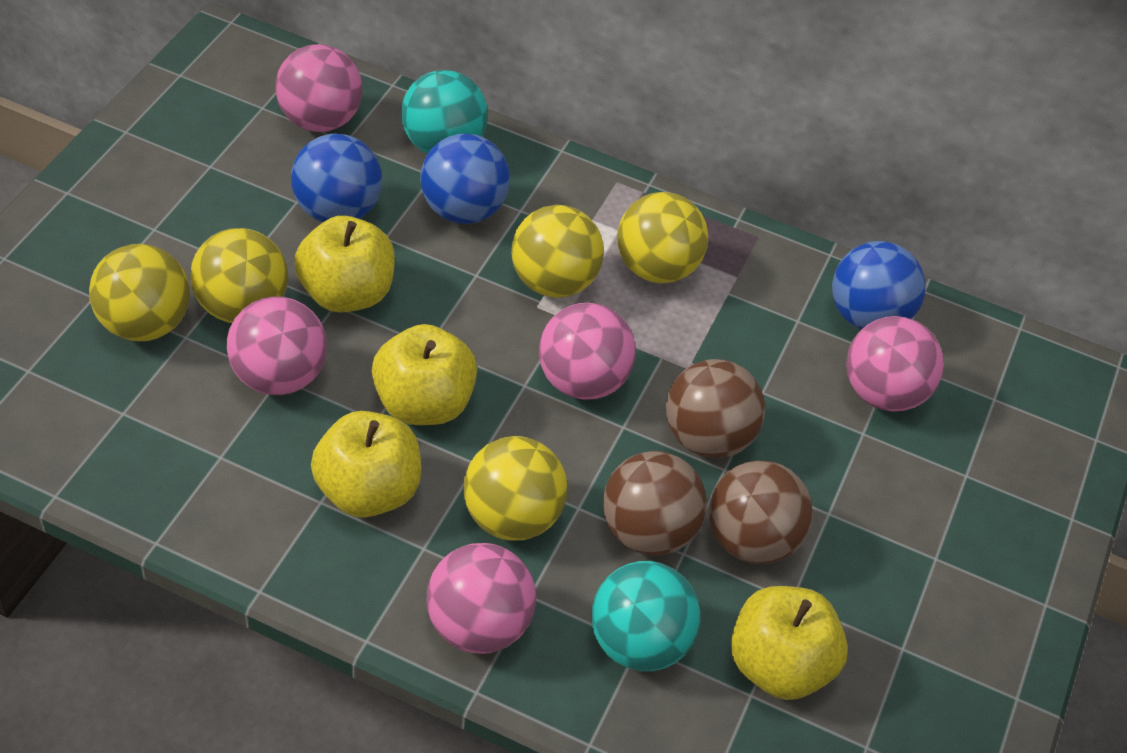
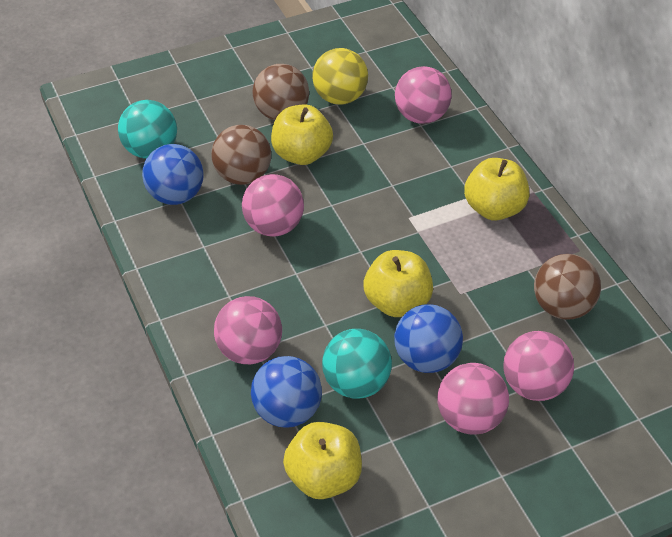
yellow ball: [89,244,190,341] [190,228,288,323] [463,436,568,541] [511,205,604,298] [617,192,708,283] = 5 -> [312,48,368,105] = 1

